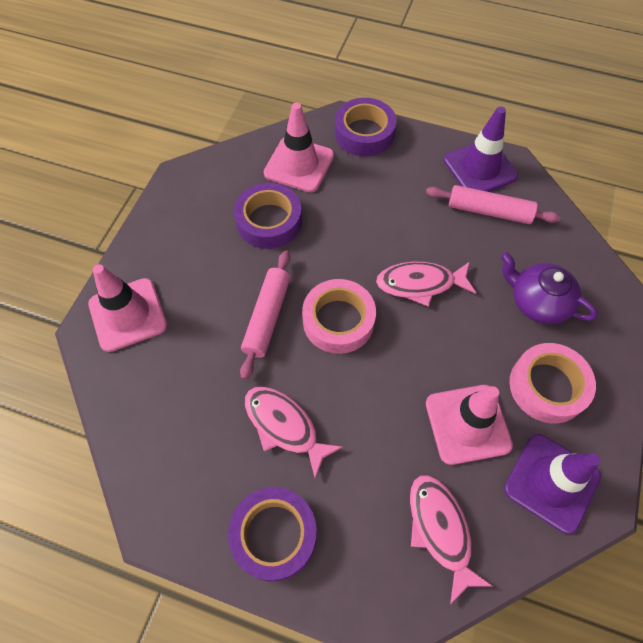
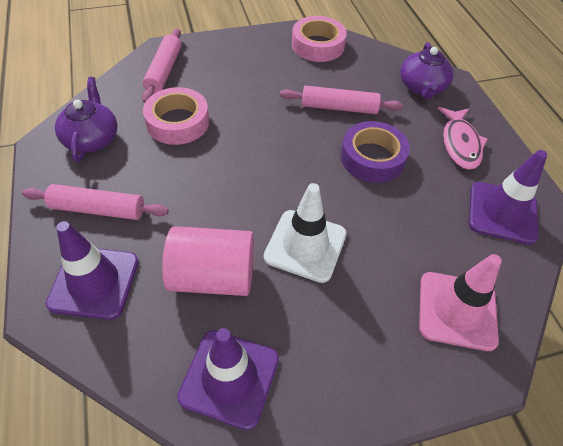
pink cylinder: none = 0 -> [162,226,254,296] = 1
pink fish: [245,386,343,478] [376,262,476,307] [410,475,492,604] = 3 -> [438,107,488,170] = 1
pink rolling pin: [240,250,290,380] [426,185,561,224] = 2 -> [22,184,169,220] [142,28,181,103] [280,86,403,114] = 3
pink traffic cone: [88,264,167,352] [264,103,334,193] [426,385,513,465] = 3 -> [419,254,502,351] = 1
purple tape: [228,487,317,582] [234,183,302,249] [335,98,396,156] = 3 -> [340,121,410,183] = 1
purple teapot: [501,252,598,324] = 1 -> [55,77,117,162] [400,42,454,100] = 2
purple traffic cone: [444,106,518,192] [504,434,601,534] = 2 -> [46,221,138,320] [177,328,279,430] [469,150,547,245] = 3
white traffic cone: none = 0 -> [264,183,347,283] = 1

